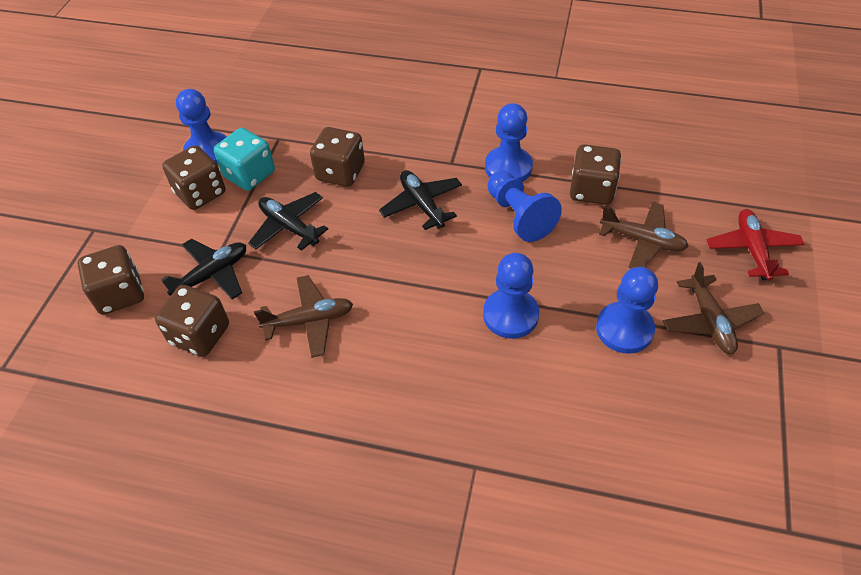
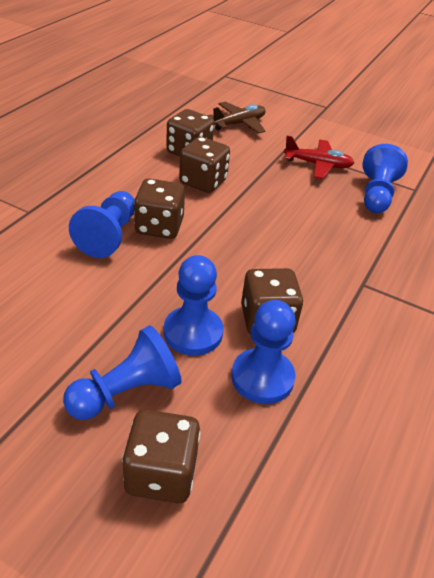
black plane: [161,238,246,300] [248,192,328,251] [379,170,462,230] = 3 -> none = 0
brown plane: [254,275,353,358] [599,202,689,268] [663,262,764,354] = 3 -> [208,102,266,134] = 1
turquoise dice: [214,128,275,191] = 1 -> none = 0

